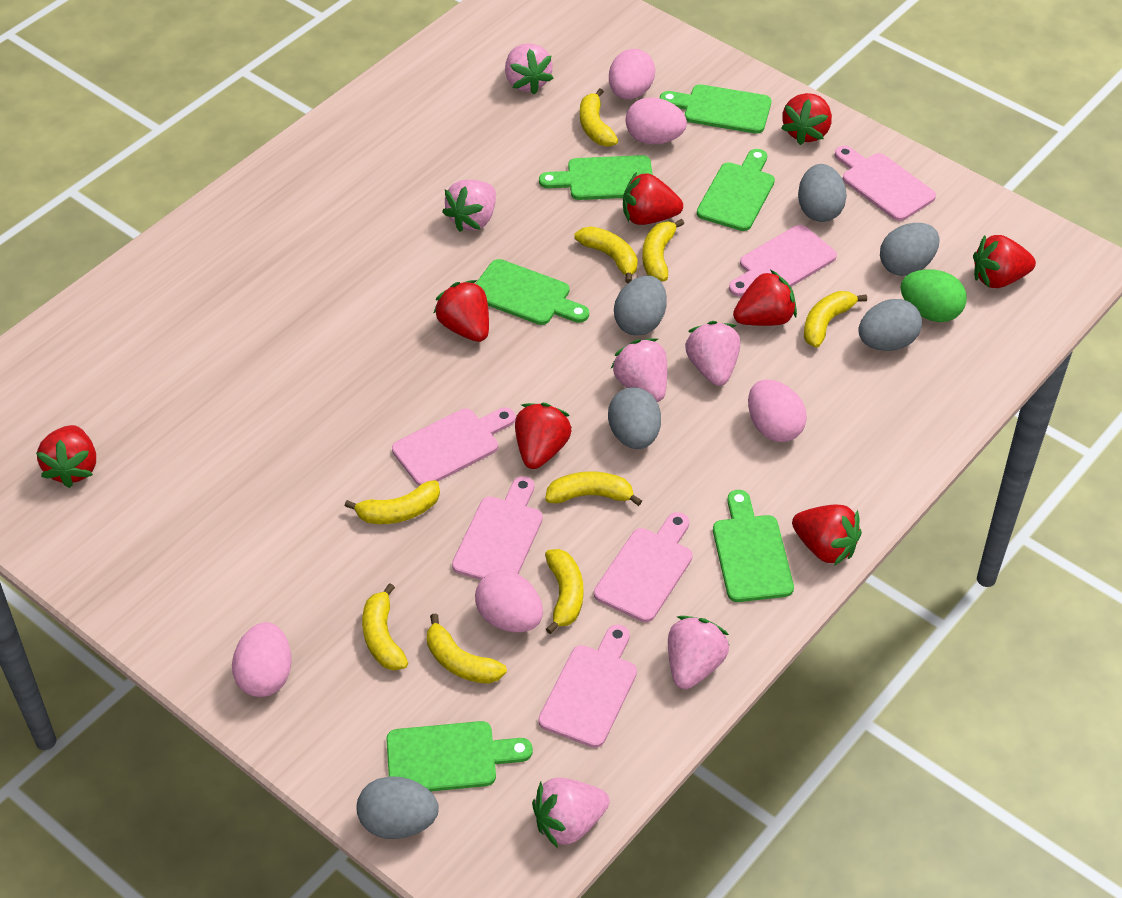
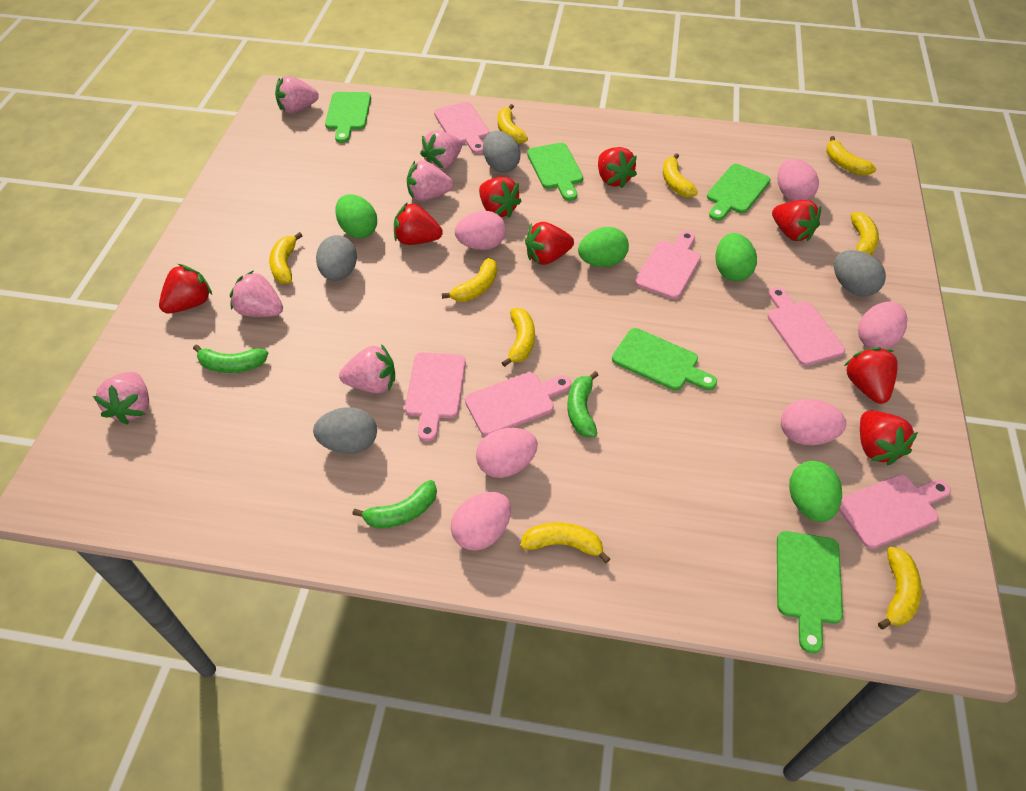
green banana: none = 0 -> [193,345,268,373] [353,480,437,528] [567,371,599,437] = 3
green cutting board: [387,721,533,792] [476,259,589,325] [539,155,653,200] [660,84,771,134] [697,149,775,231] [713,490,794,602] = 6 -> [325,92,371,143] [527,143,583,201] [612,328,717,391] [707,164,771,221] [777,531,843,654] = 5
green egg: [901,269,967,322] = 1 -> [335,194,377,239] [578,227,629,267] [716,233,757,282] [789,461,842,522] = 4
grey egg: [357,776,439,839] [608,387,661,449] [614,275,667,336] [798,164,847,222] [858,299,922,351] [880,223,940,276] = 6 -> [313,407,377,454] [316,235,357,281] [483,131,521,173] [834,250,886,297] = 4
pink egg: [232,622,292,697] [475,571,543,632] [609,49,655,99] [626,97,687,144] [748,380,807,442] = 5 -> [451,492,511,551] [455,211,506,250] [476,428,538,478] [777,159,819,201] [781,399,846,445] [858,301,907,349] = 6

